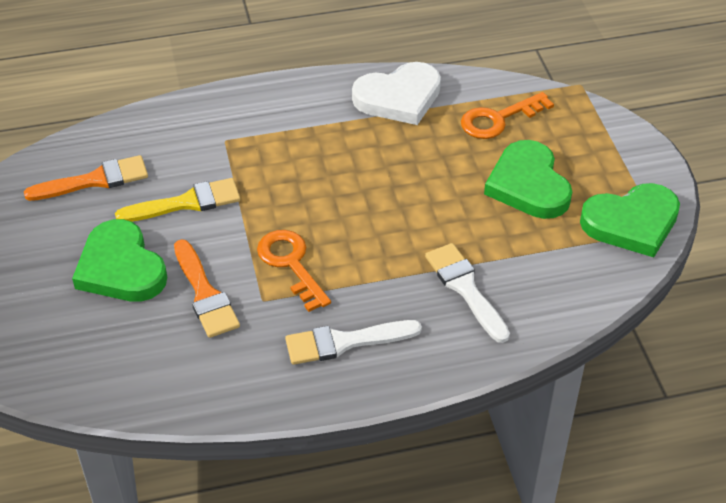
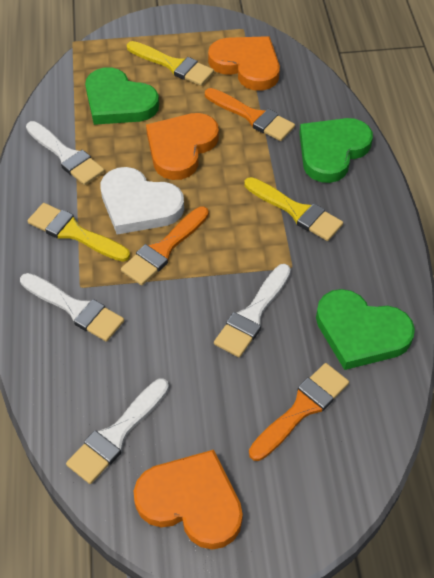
orange brush: [24,155,148,201] [174,239,240,338] = 2 -> [121,206,209,286] [205,88,295,141] [249,363,349,461] = 3
orange heart: none = 0 -> [133,450,243,550] [146,113,219,180] [208,36,280,91] = 3
orange key: [257,230,331,312] [461,92,554,139] = 2 -> none = 0
white brush: [285,320,422,365] [425,243,510,343] = 2 -> [20,273,124,342] [26,121,105,185] [66,379,169,484] [214,264,291,358] = 4
yellow brush: [115,178,240,222] = 1 -> [28,203,130,262] [127,41,214,86] [244,177,343,241] = 3

